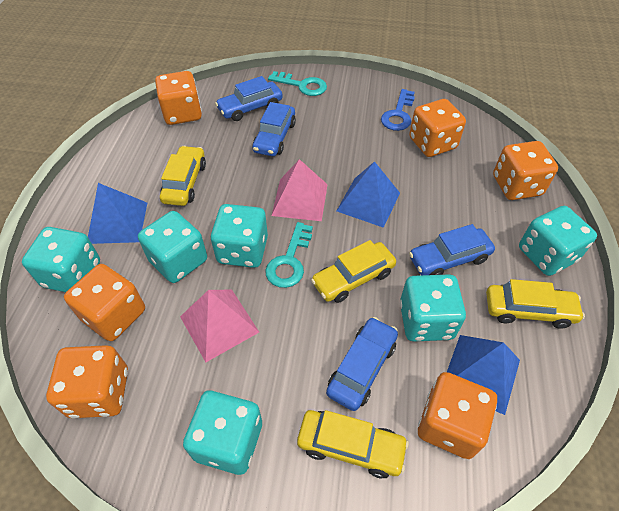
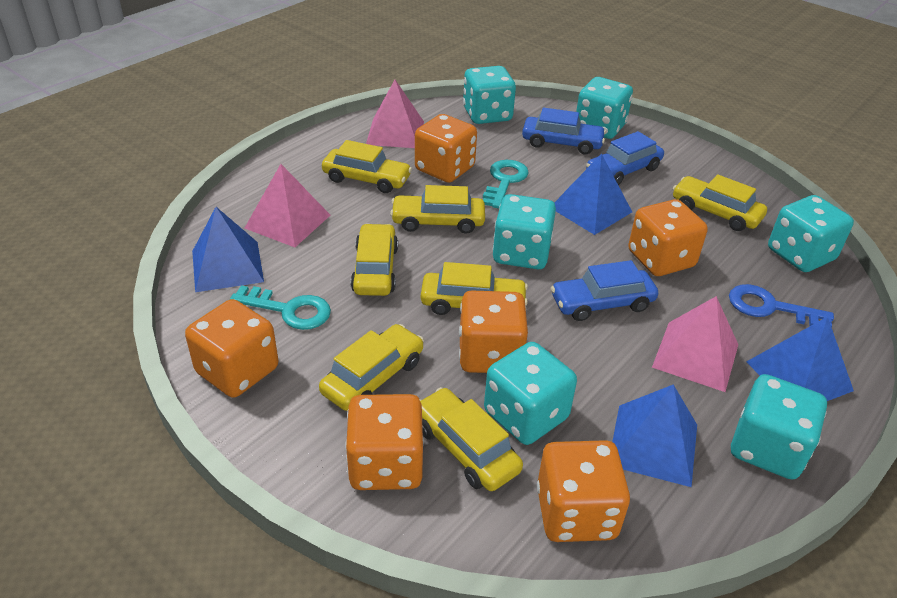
blue car: [215,76,283,121] [252,102,296,156] [326,317,398,411] [409,224,495,275] = 4 -> [522,107,606,155] [551,260,658,321] [586,131,664,185] = 3
blue pyramid: [88,183,147,244] [337,161,400,228] [447,335,520,415] = 3 -> [192,207,264,292] [554,153,632,235] [612,384,697,487] [746,317,854,401] = 4
pink pyramid: [180,290,259,362] [272,159,328,221] = 2 -> [245,164,330,247] [366,80,424,148] [652,296,738,392] = 3
yellow car: [160,146,206,206] [297,410,409,479] [311,240,396,303] [486,279,585,328] = 4 -> [319,324,424,411] [322,140,412,193] [351,223,398,296] [390,185,485,234] [419,387,523,491] [421,262,528,315] [673,174,767,231] = 7

